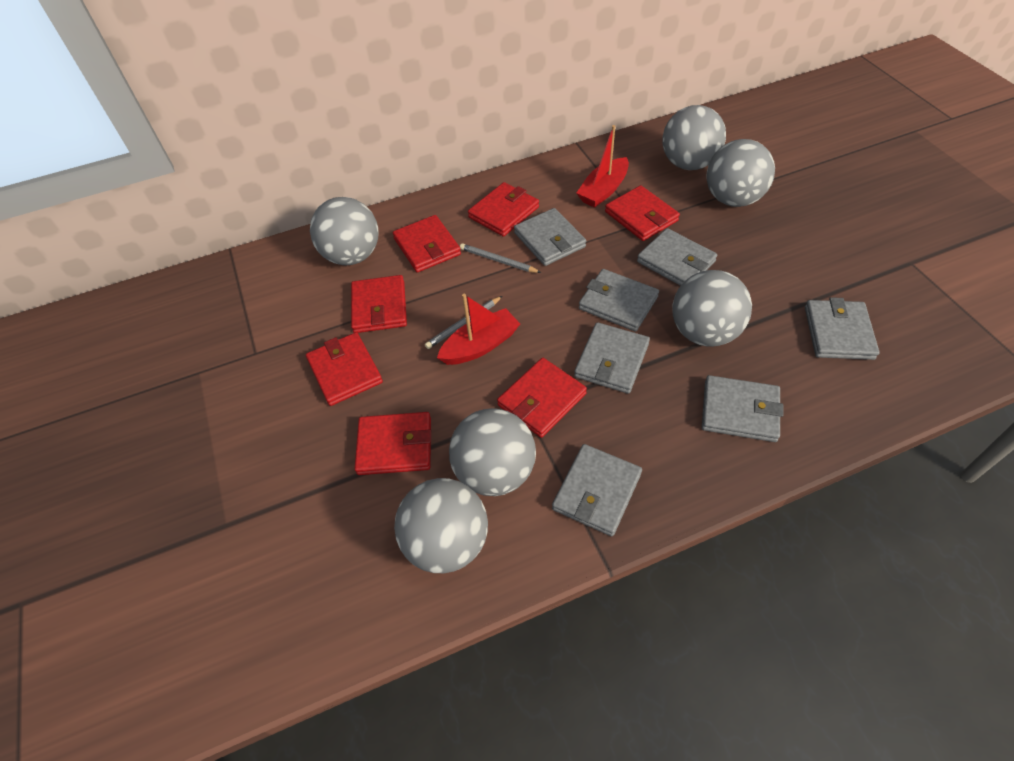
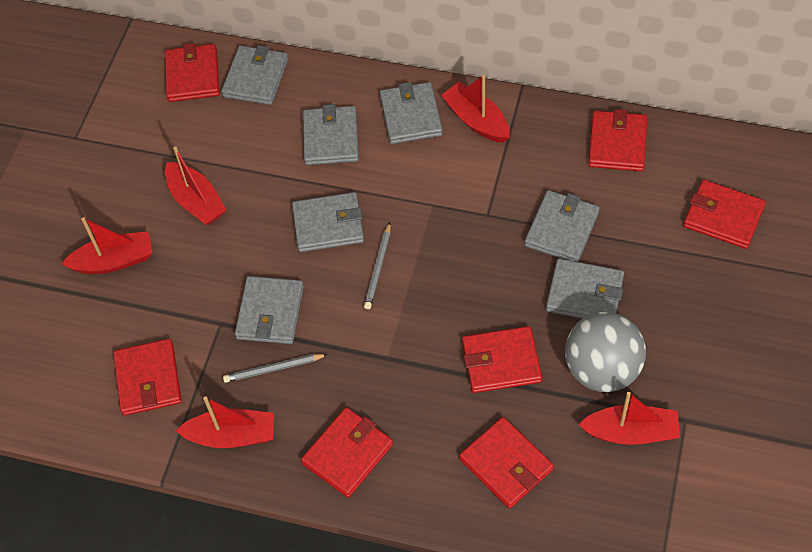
grey ball: [310,197,379,265] [394,478,488,573] [449,408,536,496] [662,105,726,170] [672,270,752,347] [706,139,775,207] = 6 -> [565,312,646,392] = 1
red boat: [437,294,520,365] [576,125,629,208] = 2 -> [62,217,153,274] [165,146,226,225] [175,396,274,448] [441,75,510,143] [578,392,680,445] = 5

